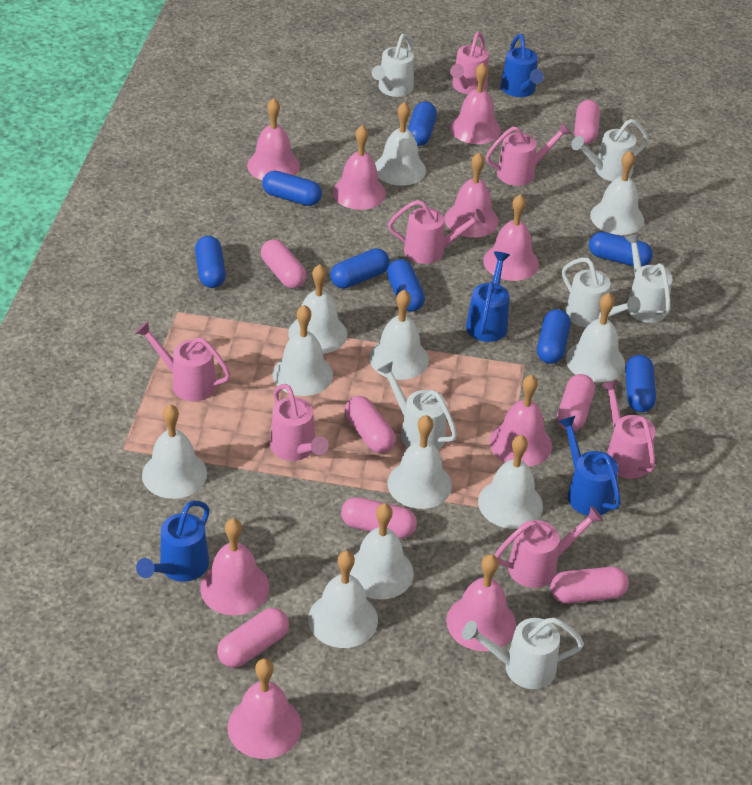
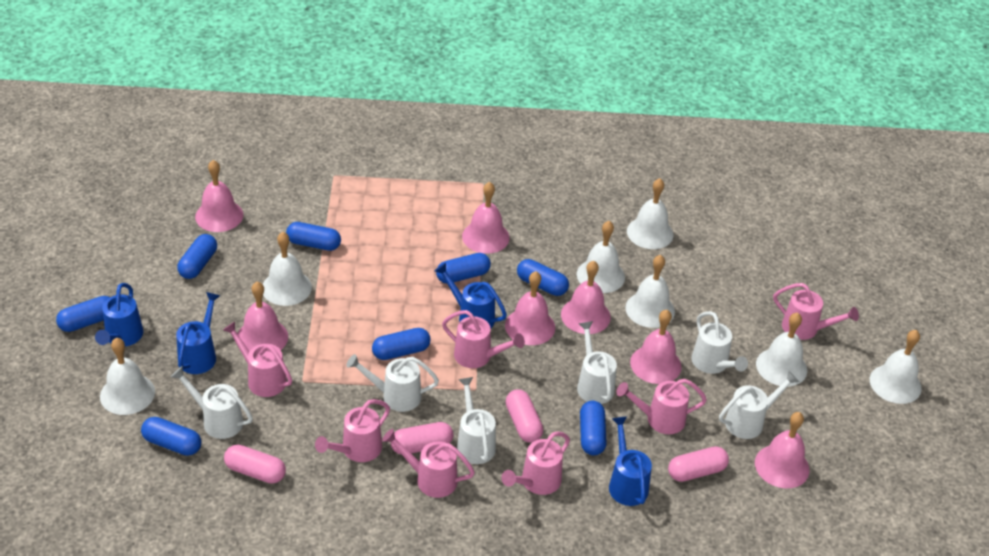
pink bell: [200,518,269,615] [227,658,302,759] [247,98,300,181] [332,125,386,210] [444,153,499,237] [446,554,516,651] [450,63,501,144] [483,194,539,281] [490,375,552,467] = 9 -> [195,160,243,232] [237,282,288,351] [462,182,510,254] [505,271,555,345] [561,261,611,334] [630,310,682,384] [755,412,809,488] = 7
pink capsule: [217,608,289,668] [261,239,307,289] [341,497,417,538] [345,396,396,453] [550,567,629,604] [557,374,595,431] [574,100,600,144] = 7 -> [224,445,286,484] [390,422,453,455] [506,389,543,443] [668,446,729,482] = 4
white bell: [142,404,207,499] [273,305,333,396] [288,264,347,354] [308,551,378,648] [350,503,414,600] [369,290,429,380] [375,102,426,186] [387,415,452,509] [478,435,543,529] [566,293,625,382] [590,151,644,235] = 11 -> [100,338,155,415] [263,232,312,306] [577,221,625,293] [625,255,675,328] [627,178,674,249] [756,312,807,386] [870,330,922,404] = 7

